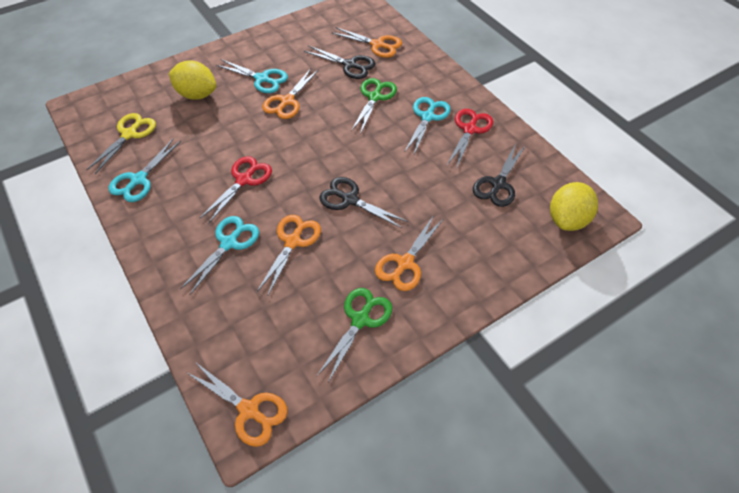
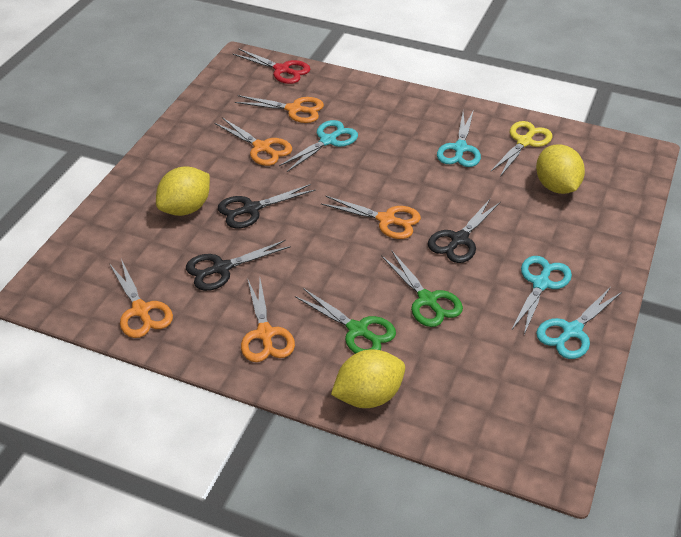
red scissors: [200,156,272,224] [447,109,493,169] = 2 -> [233,48,310,84] = 1
yellow lemon: [169,60,216,100] [550,182,598,231] = 2 -> [156,166,210,216] [331,349,405,408] [536,144,585,194] = 3

